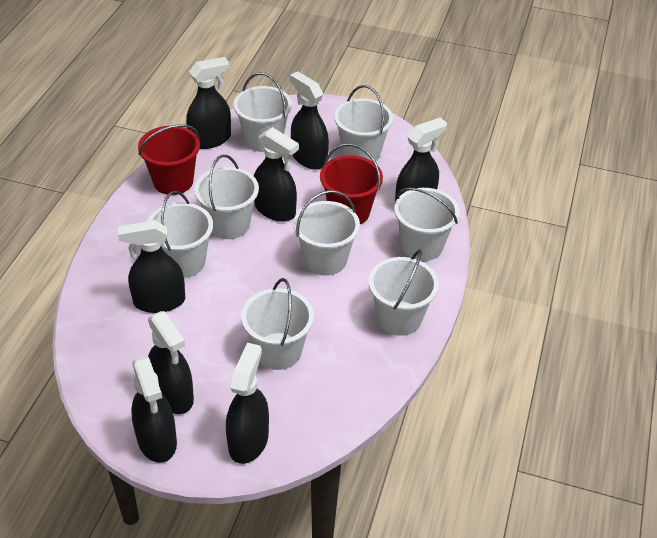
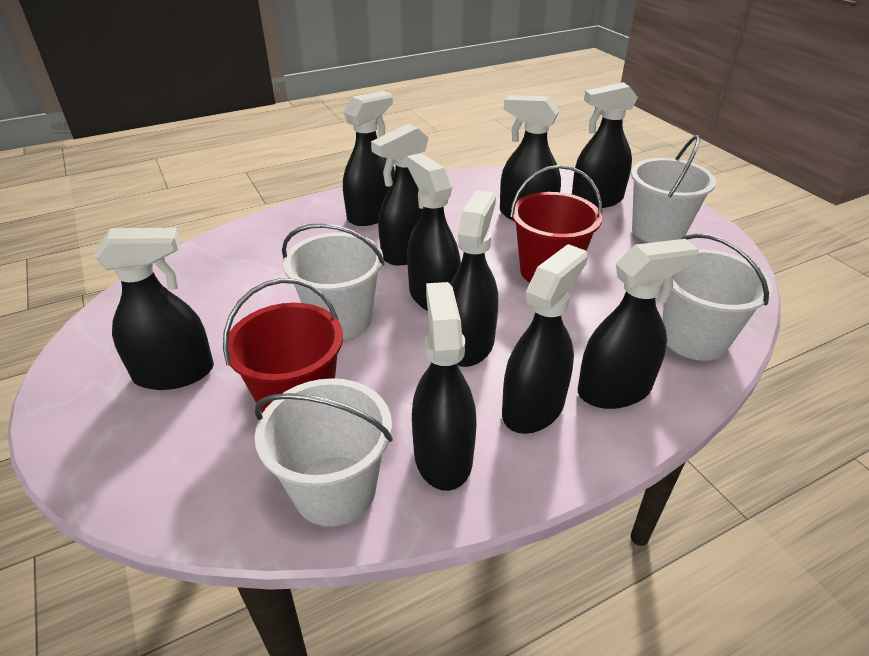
black spray bottle: [118,220,185,313] [131,356,177,463] [148,311,194,414] [186,57,231,149] [226,343,269,464] [254,127,299,222] [290,71,329,170] [395,118,447,202] = 8 -> [94,228,214,390] [343,91,395,226] [371,124,428,265] [407,153,461,311] [412,282,477,491] [450,190,498,367] [500,95,561,221] [502,244,588,434] [572,82,638,208] [578,239,699,409] = 10
white bucket: [147,191,213,278] [194,155,259,239] [233,73,292,152] [241,278,314,370] [294,190,360,276] [334,85,393,161] [369,249,439,336] [394,188,460,261] = 8 -> [255,378,393,527] [282,223,385,339] [631,135,716,243] [662,233,772,361] = 4

